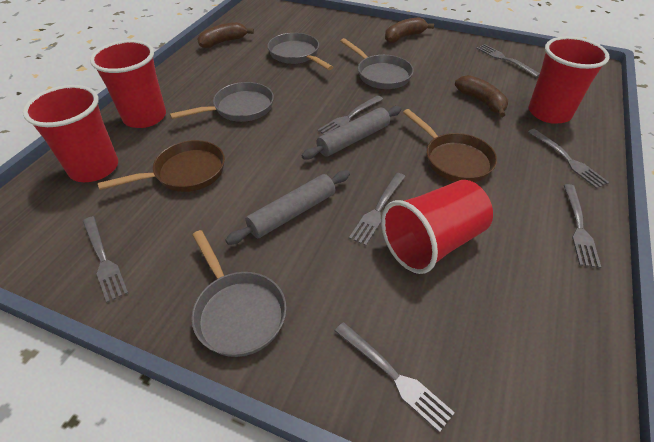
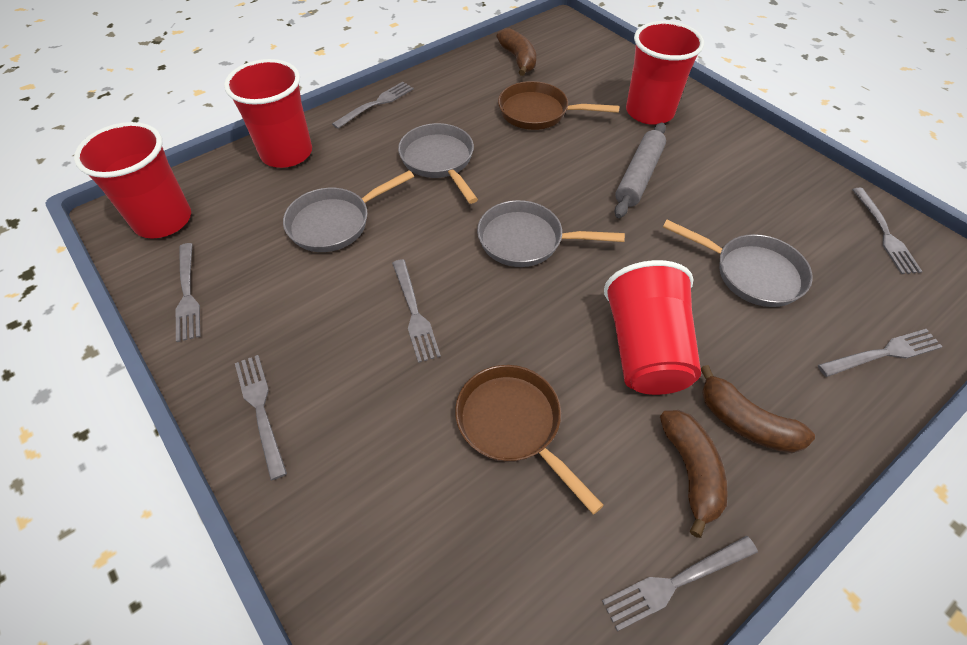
grey rolling pin: [225,170,350,245] [301,106,401,160] = 2 -> [614,122,666,218] = 1

